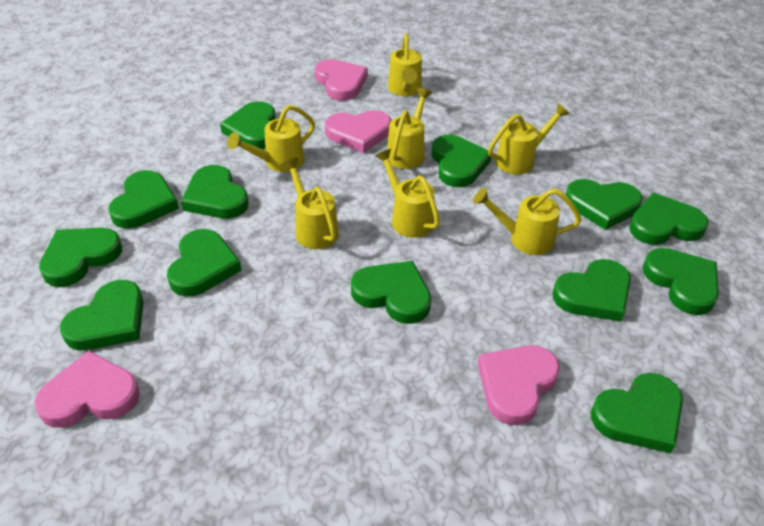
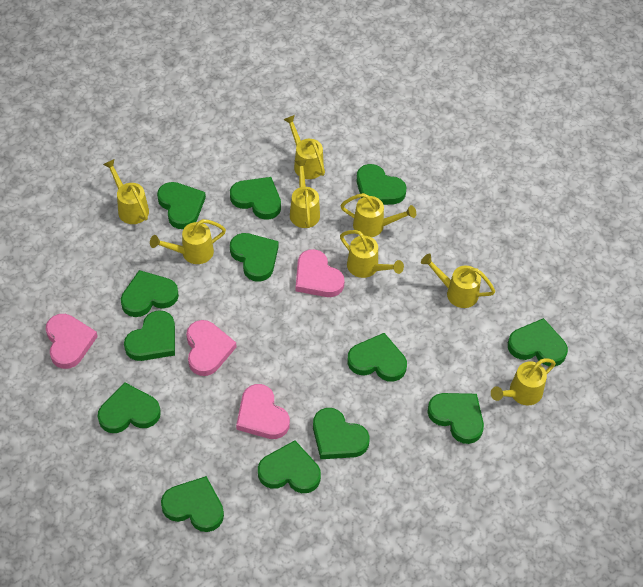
yellow watering can: [227,105,315,172] [282,158,339,249] [375,149,440,238] [387,88,432,169] [388,33,422,96] [473,188,582,255] [488,103,569,174] = 7 -> [103,159,149,224] [150,219,226,264] [283,115,325,179] [290,160,320,228] [340,193,416,237] [340,230,404,278] [421,254,495,308] [491,358,556,405] = 8

